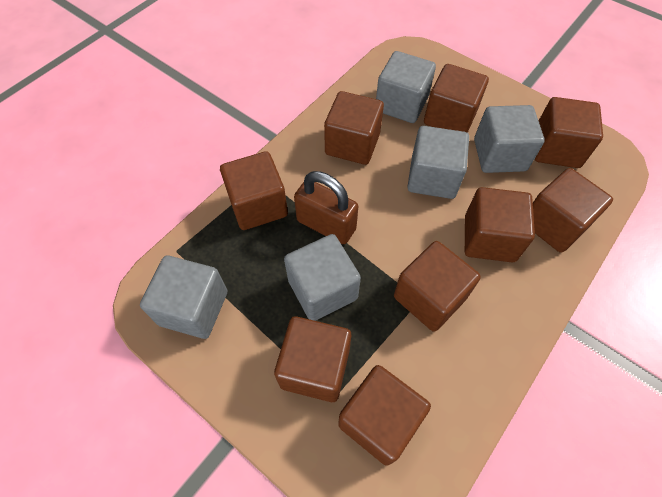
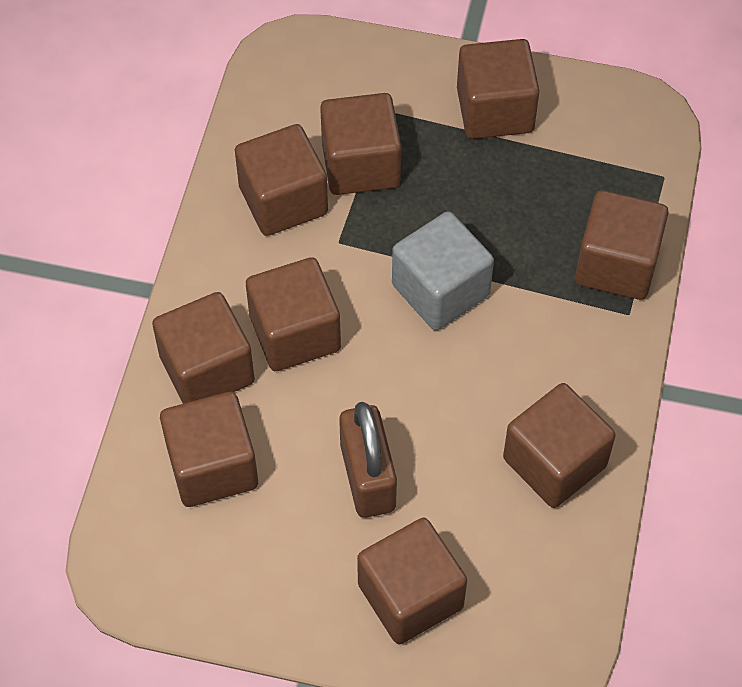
grey cube: [140,255,228,339] [284,234,361,321] [376,51,436,123] [407,126,469,199] [474,105,545,173] = 5 -> [392,211,494,330] = 1

